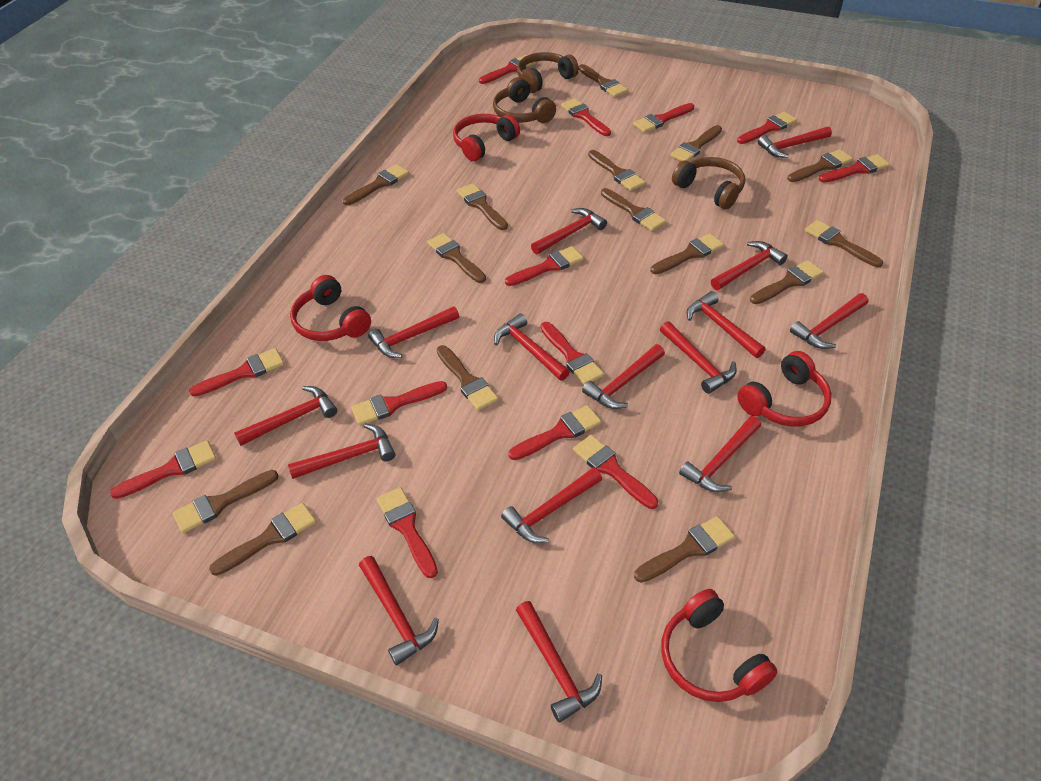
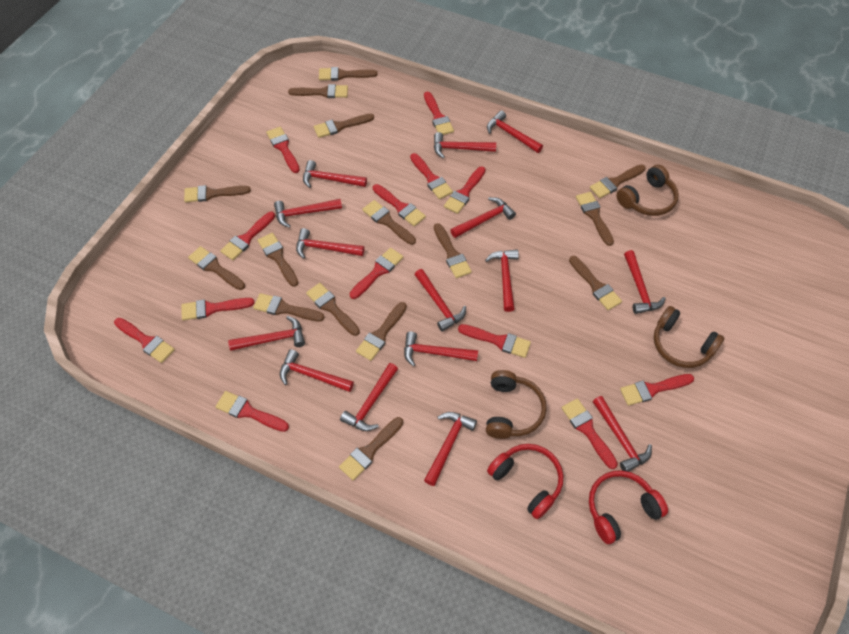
red headphones: [290,275,371,341] [453,114,520,161] [661,589,778,702] [737,351,831,427] = 4 -> [487,444,563,519] [589,470,668,544] = 2

